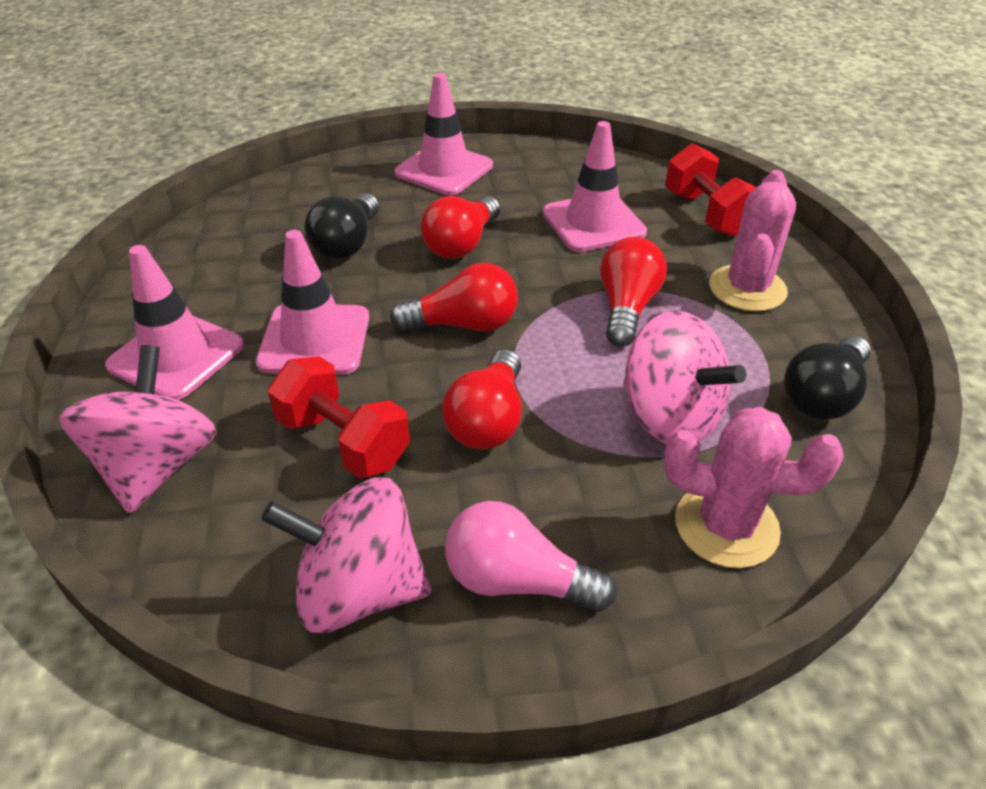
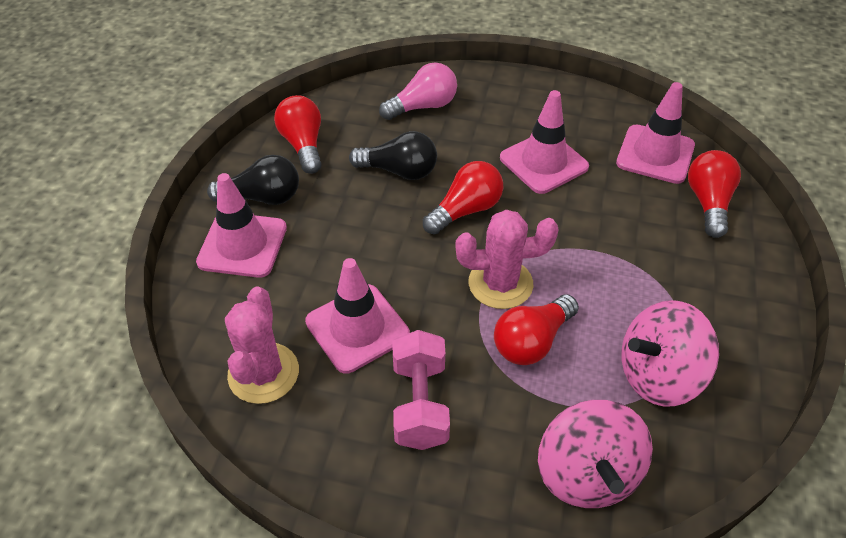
pink dumbbell: none = 0 -> [393,330,450,450] = 1
pink spinning top: [59,345,217,514] [261,477,431,633] [623,310,746,444] = 3 -> [538,400,653,508] [621,300,719,407] = 2
red dumbbell: [268,356,410,479] [665,143,756,237] = 2 -> none = 0

